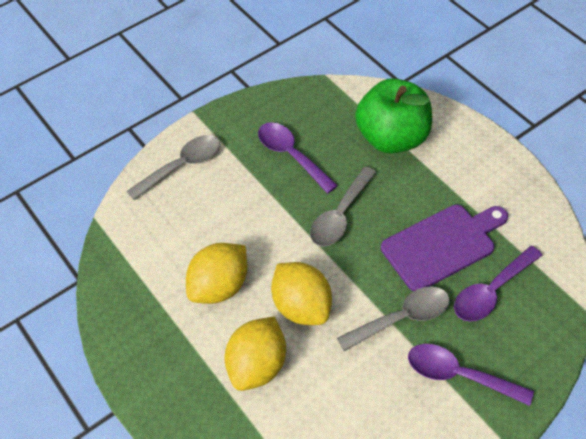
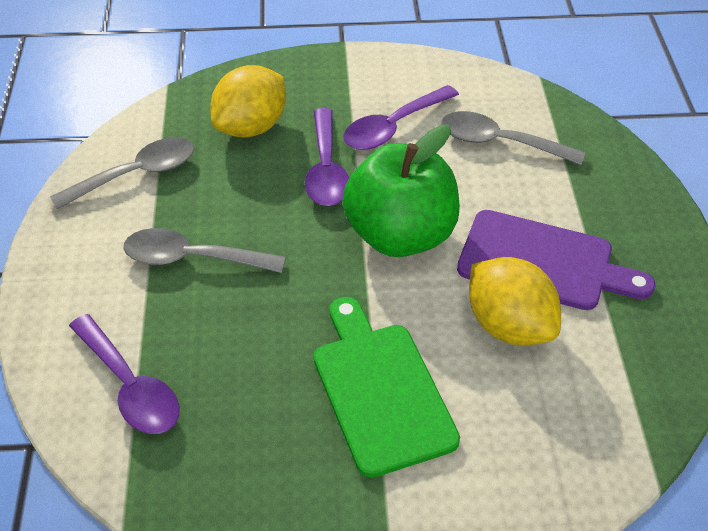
green cutting board: none = 0 -> [314,297,460,478] = 1
yellow lemon: [186,243,247,304] [225,317,286,391] [271,262,332,325] = 3 -> [210,65,286,138] [469,257,561,345] = 2

